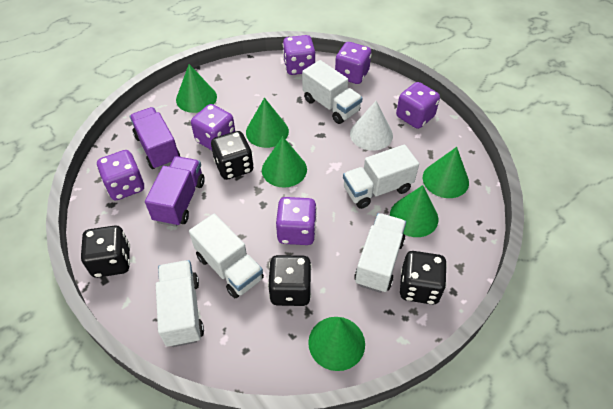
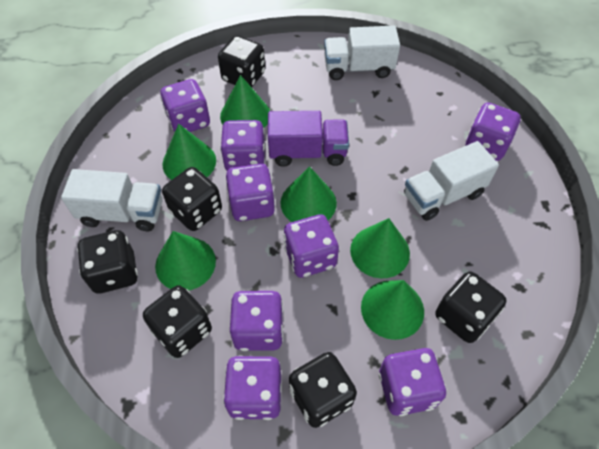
black dice: [81,225,130,278] [211,131,254,180] [268,255,312,306] [400,251,447,305] = 4 -> [77,230,138,294] [143,285,212,358] [162,167,222,231] [218,36,265,87] [289,352,357,428] [435,272,506,343] = 6
purple dice: [97,150,144,200] [191,104,235,150] [276,197,317,245] [283,35,315,75] [335,42,372,84] [396,82,440,129] = 6 -> [160,79,210,132] [220,120,266,171] [223,356,282,420] [226,164,275,221] [230,291,284,351] [283,214,339,278] [379,348,446,416] [466,103,521,161] = 8
purple truck: [130,107,180,169] [145,156,205,227] = 2 -> [268,111,349,167] = 1
white cone: [350,101,393,151] = 1 -> none = 0
white truck: [156,260,204,347] [189,214,264,298] [302,60,363,124] [343,144,419,209] [354,213,406,293] = 5 -> [61,169,163,231] [324,26,400,80] [404,141,499,221] = 3

